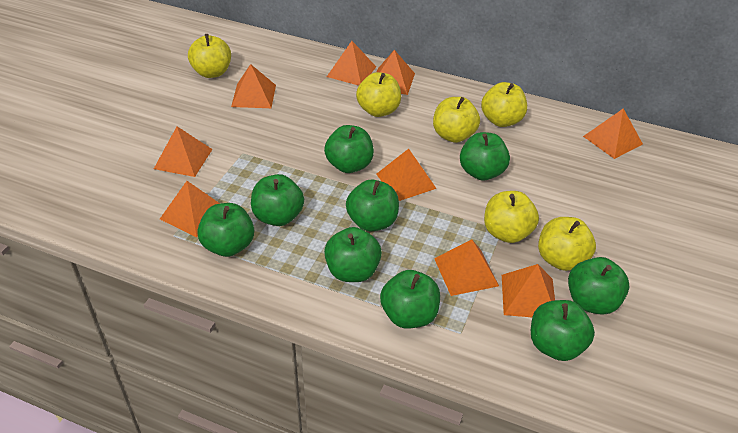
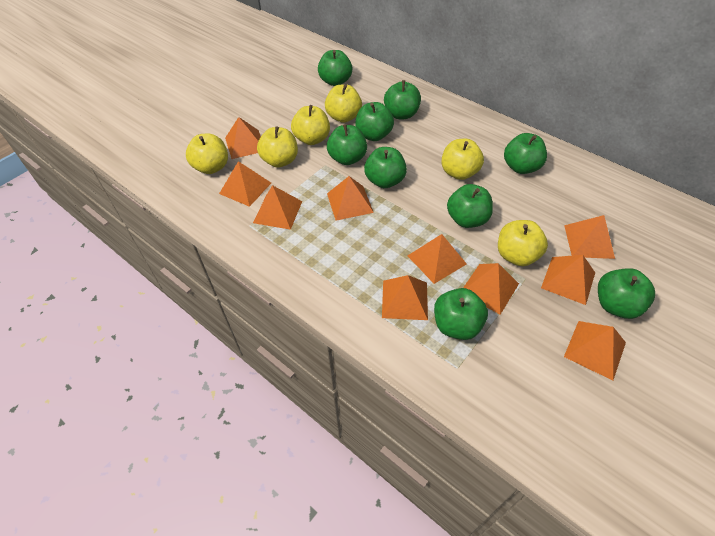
orange pyramid: [154,127,212,177] [160,181,220,237] [231,64,276,108] [327,41,376,86] [376,149,437,201] [377,50,415,95] [434,239,499,296] [502,264,555,317] [583,109,643,159] = 9 -> [219,161,271,207] [225,117,261,159] [253,185,302,230] [327,176,374,221] [382,275,428,320] [408,234,467,284] [463,263,519,315] [541,255,595,305] [564,215,615,259] [564,321,626,380] = 10

